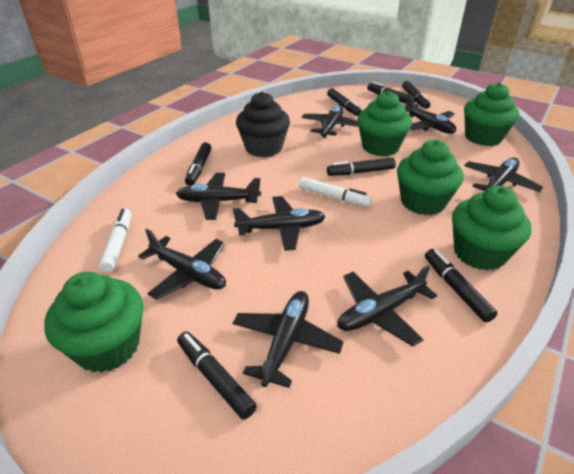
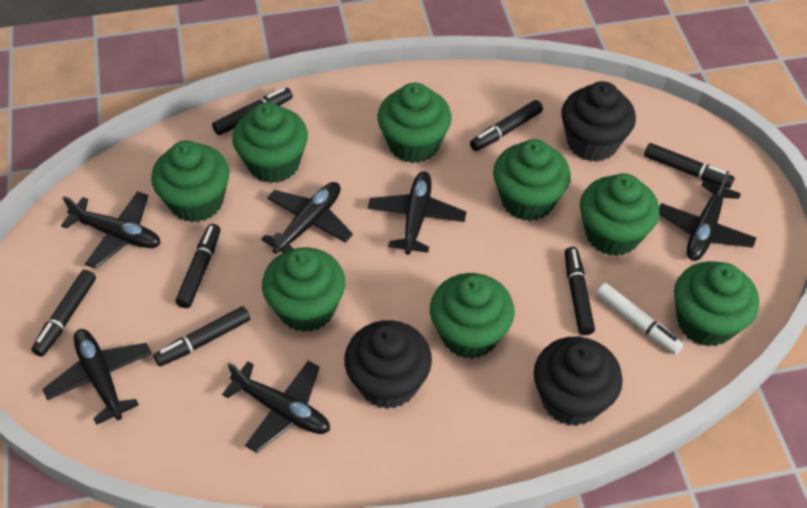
black cupcake: [236,92,290,157] = 1 -> [344,320,432,409] [534,337,623,426] [561,81,636,162] = 3
black plane: [138,229,226,300] [176,173,261,220] [233,196,326,251] [233,291,344,388] [301,105,359,138] [337,265,437,347] [405,94,456,134] [464,157,543,192] = 8 -> [43,329,152,425] [61,191,161,269] [222,361,330,453] [261,182,353,254] [368,171,466,255] [659,171,757,261] = 6
green cupcake: [44,272,143,373] [357,91,412,156] [397,140,464,215] [452,186,532,270] [464,82,519,146] = 5 -> [151,140,229,223] [232,102,308,183] [262,247,345,332] [377,83,452,163] [430,273,515,359] [493,139,571,221] [580,173,660,256] [674,261,759,347] = 8
white marker: [99,209,132,272] [299,177,372,207] = 2 -> [596,283,684,355] = 1

